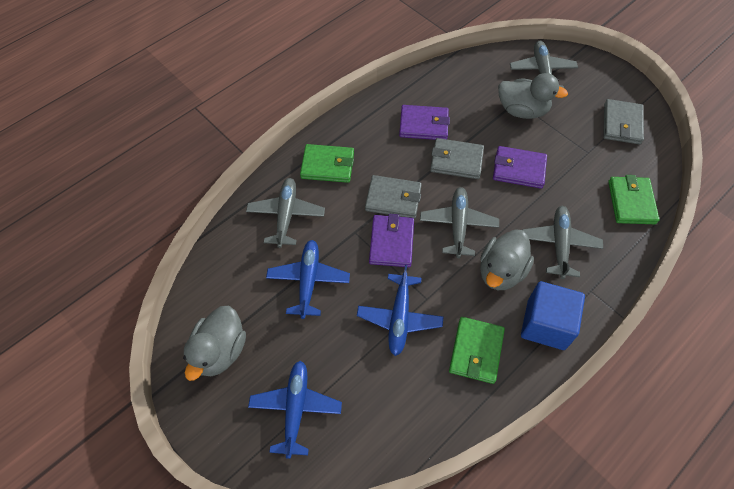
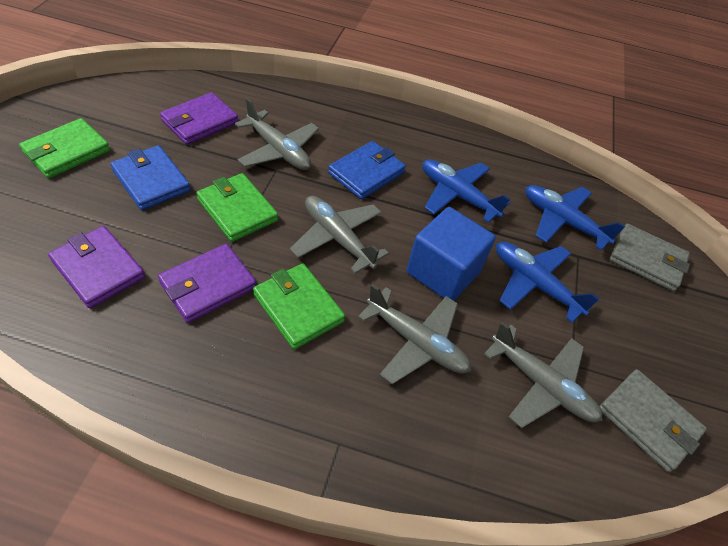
blue wallet: none = 0 -> [110,145,191,210] [328,141,406,199] = 2
grey duck: [183,306,246,381] [480,229,534,290] [498,73,568,119] = 3 -> none = 0
grey wallet: [365,175,422,219] [430,138,484,179] [603,99,644,145] = 3 -> [599,369,707,472] [610,224,690,291] = 2

